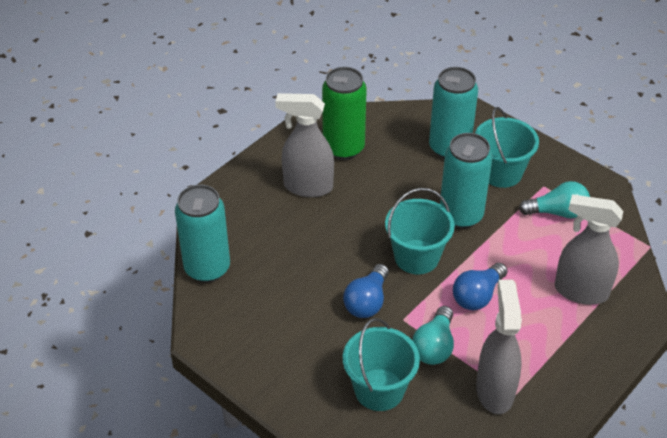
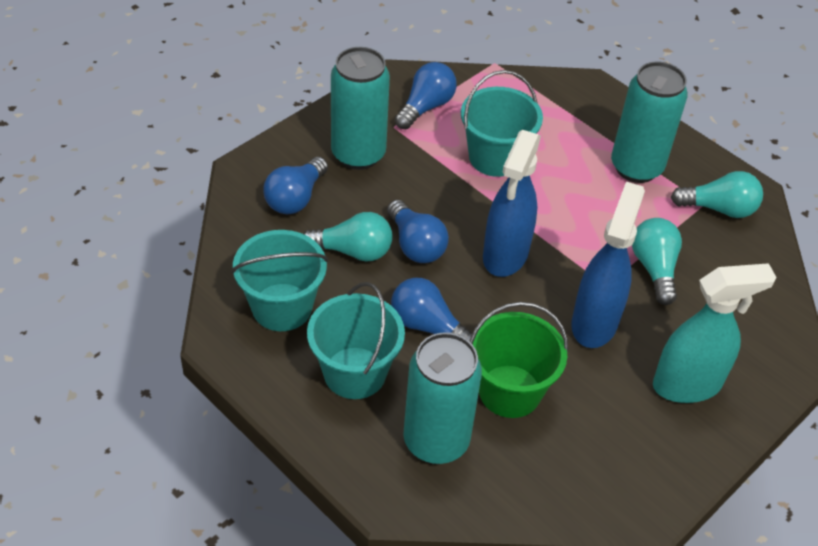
blue light bulb: [343,264,389,318] [453,263,508,310] = 2 -> [264,157,328,214] [387,200,449,263] [391,278,473,341] [395,62,457,129] = 4
blue spray bottle: none = 0 -> [483,130,541,277] [571,182,645,348] = 2
green bucket: none = 0 -> [470,302,568,418] = 1
green can: [322,67,367,160] = 1 -> none = 0
grey spray bottle: [275,93,334,197] [476,280,522,414] [555,194,623,305] = 3 -> none = 0
turquoise light bulb: [412,306,454,365] [519,181,590,219] = 2 -> [303,212,393,262] [632,218,682,305] [671,171,763,218] = 3
turquoise spray bottle: none = 0 -> [653,263,776,403] = 1

